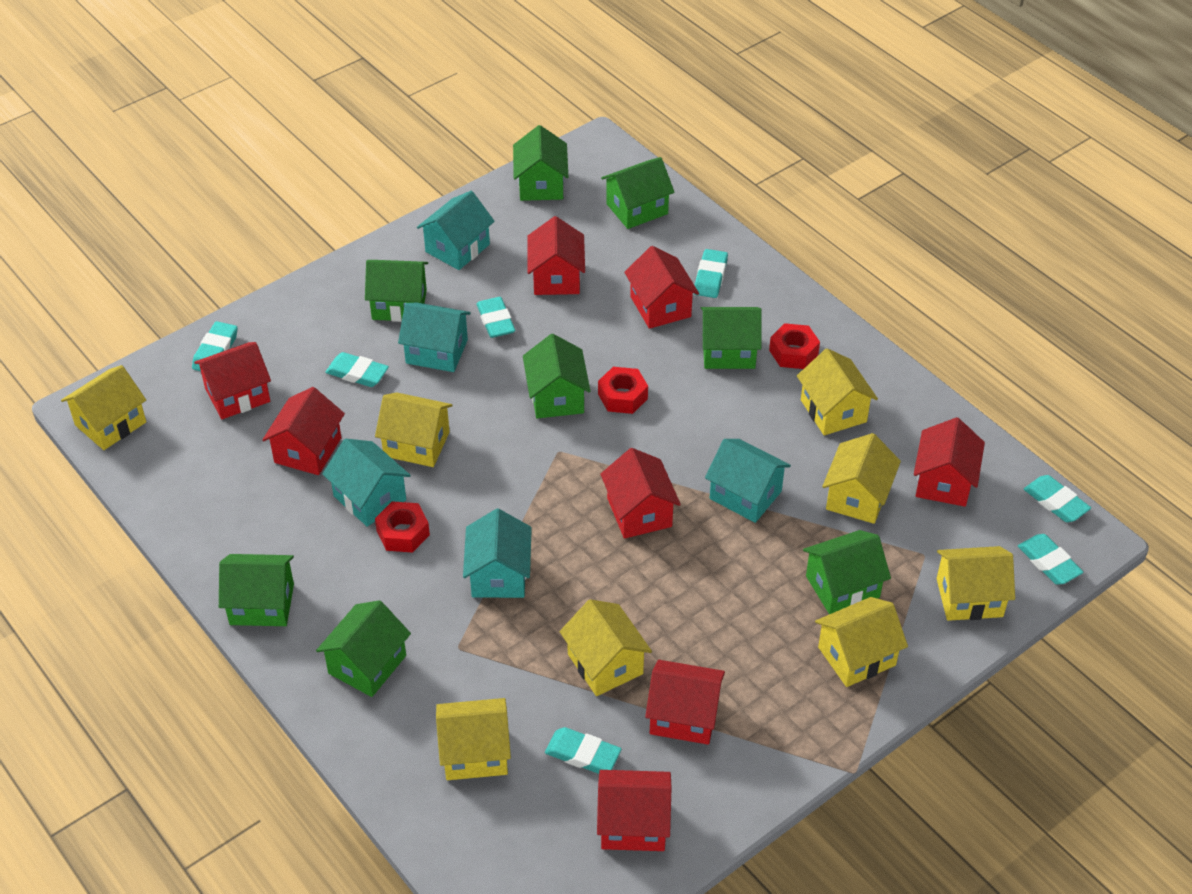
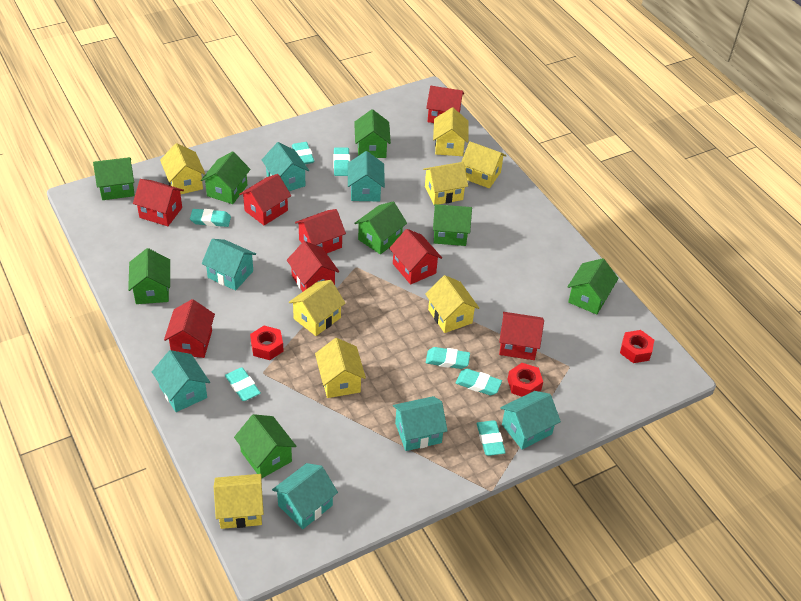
turquoise house: [322,439,411,527] [398,302,471,372] [417,191,495,270] [463,509,532,598] [705,439,791,523] = 5 -> [152,350,210,412] [202,239,256,291] [262,142,309,191] [272,463,338,529] [348,151,385,201] [393,396,448,451] [500,391,561,450] = 7

